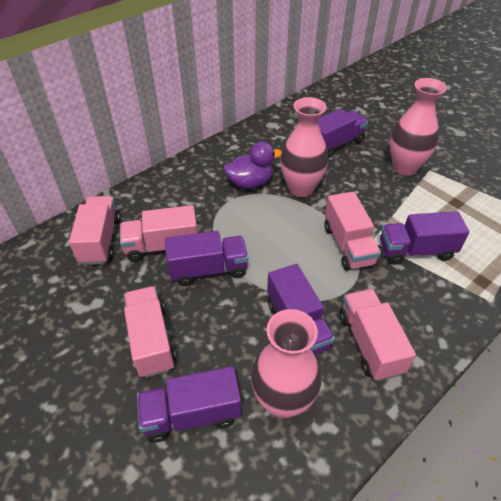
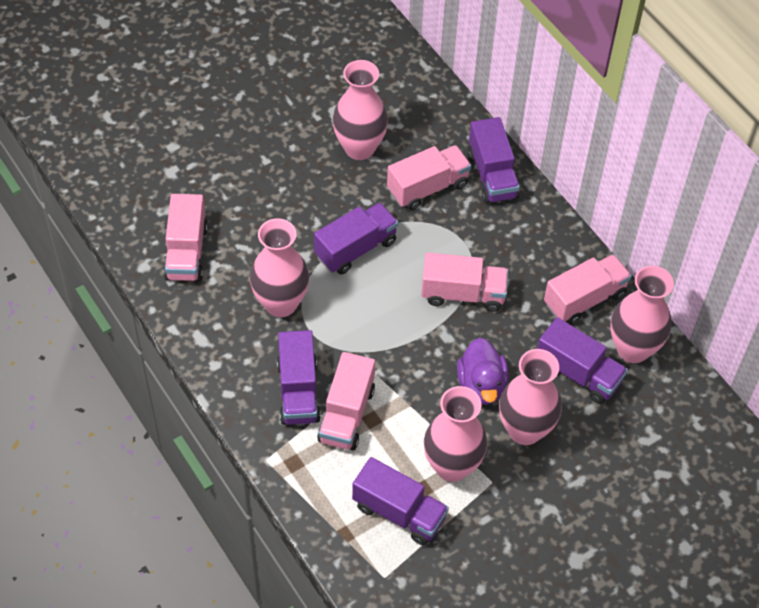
pink vase: [251,309,322,418] [280,97,328,197] [390,78,447,176] = 3 -> [250,218,309,317] [332,60,388,160] [424,386,487,482] [499,349,562,445] [610,266,674,363] = 5

